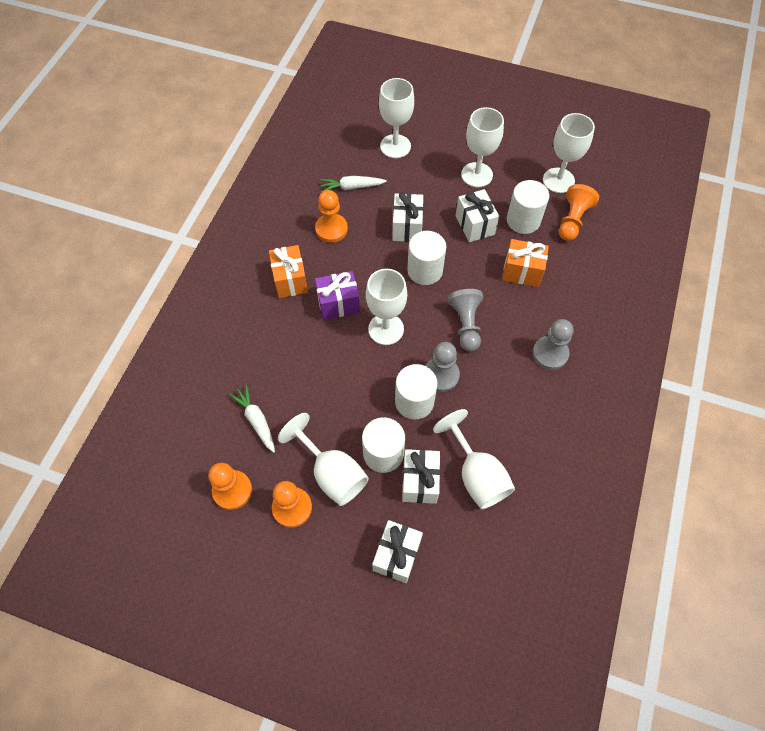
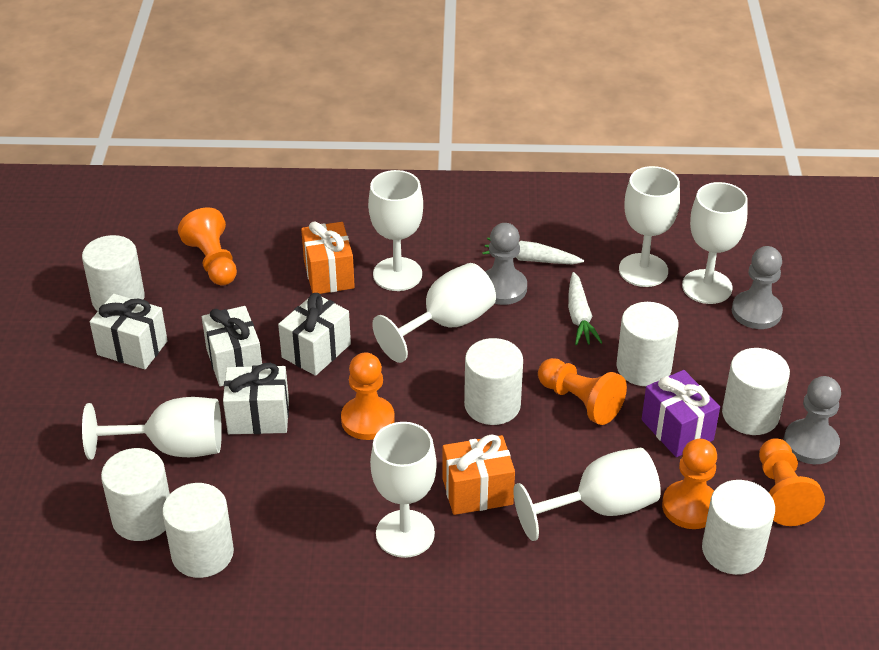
orange pawn: [208,463,252,510] [272,481,312,528] [315,190,348,243] [559,184,599,241] = 4 -> [178,207,237,285] [341,352,395,440] [538,358,627,425] [662,439,717,529] [759,438,825,526] = 5
white cylinder: [362,417,405,473] [395,364,438,419] [407,231,446,285] [507,180,549,234] = 4 -> [82,235,145,311] [101,448,170,541] [162,483,234,578] [464,338,523,425] [617,302,679,386] [702,480,775,575] [722,348,790,435] = 7
white goblet: [278,413,369,506] [366,269,407,345] [379,78,414,158] [433,409,515,509] [461,107,504,187] [543,113,595,193] = 6 -> [82,397,222,460] [368,170,423,291] [370,422,437,558] [372,263,496,363] [513,448,661,541] [619,166,680,287] [682,182,748,304] = 7

